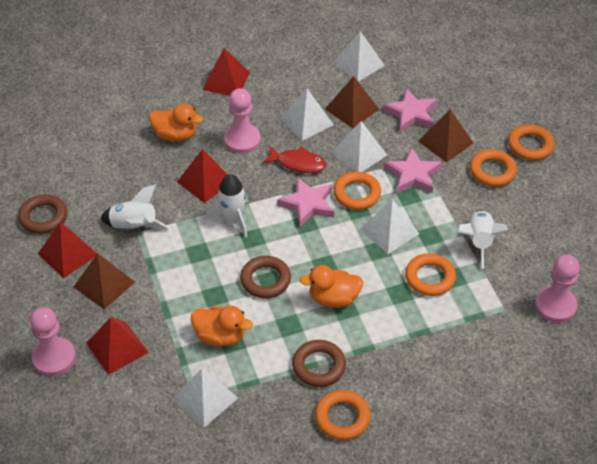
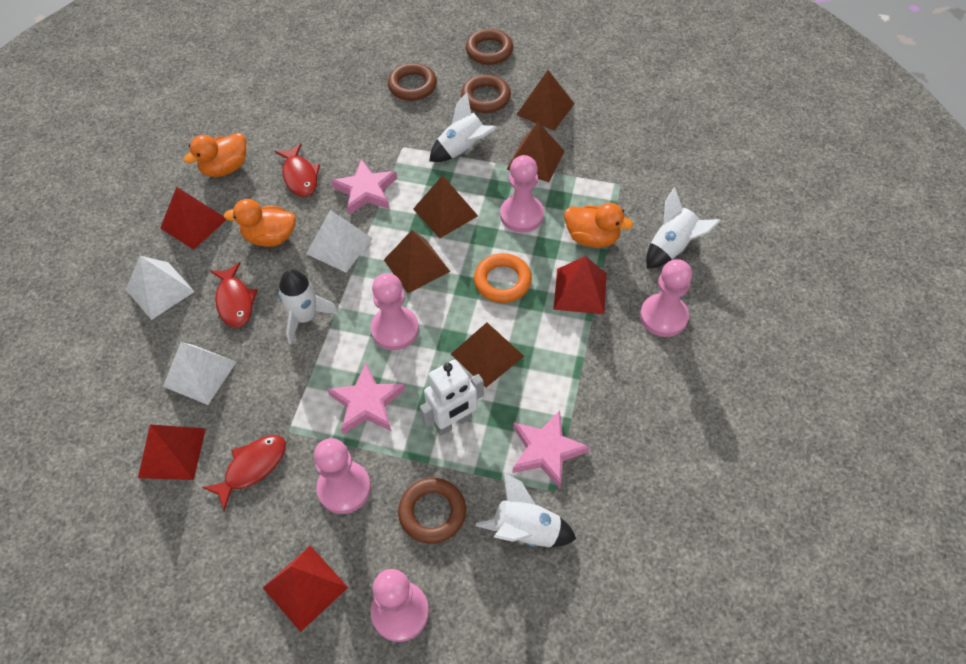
brown pyramid: [73,253,135,310] [325,76,379,128] [418,109,473,163] = 3 -> [384,230,450,293] [413,175,478,238] [451,323,524,387] [506,122,565,182] [516,70,574,130] = 5
brown ring: [18,194,67,234] [240,256,291,298] [292,340,346,387] = 3 -> [388,63,437,101] [398,478,466,544] [461,75,511,113] [466,29,513,65] = 4
orange ring: [315,390,371,440] [333,172,381,210] [405,253,456,296] [470,149,517,186] [508,124,555,160] = 5 -> [474,253,532,303] = 1
pink pawn: [30,307,76,376] [224,88,261,154] [535,255,580,323] = 3 -> [314,438,371,514] [371,273,419,350] [371,569,429,642] [500,155,544,233] [640,259,692,337] = 5
red fish: [262,145,327,173] = 1 -> [202,435,286,511] [210,262,258,328] [275,143,320,197] = 3
white pyramid: [172,369,238,428] [280,89,334,141] [331,121,387,172] [333,31,385,82] [360,199,419,254] = 5 -> [126,256,195,320] [163,342,236,405] [306,210,373,272] = 3
white robot: none = 0 -> [420,359,484,435] = 1
white rocket: [101,185,170,230] [206,174,248,237] [457,210,509,269] = 3 -> [279,269,339,344] [429,92,496,162] [476,472,576,547] [646,187,721,269] = 4

